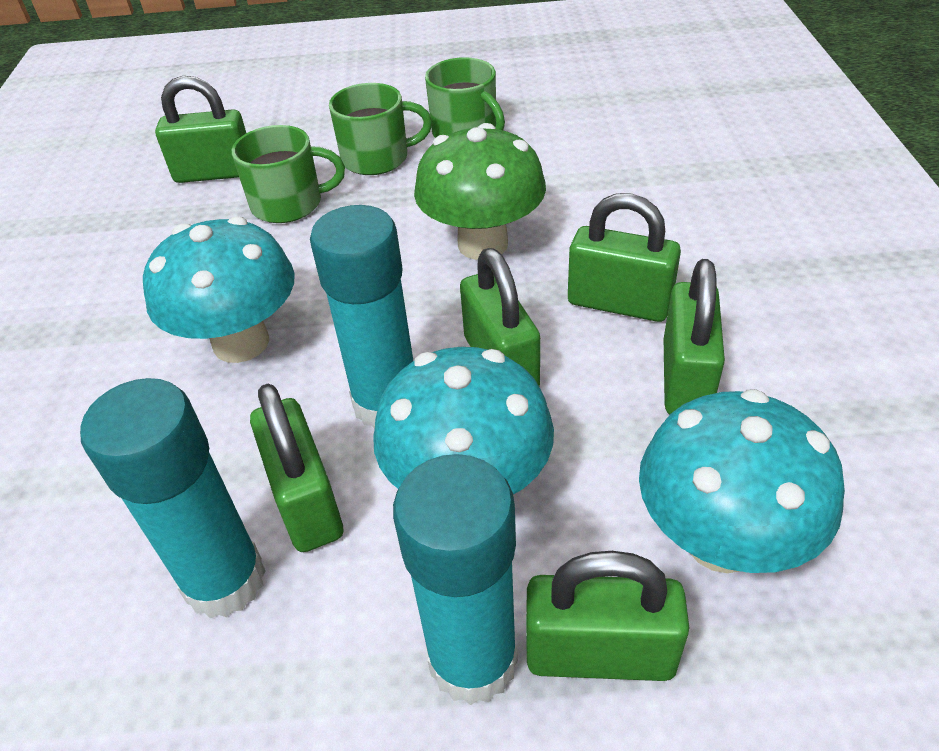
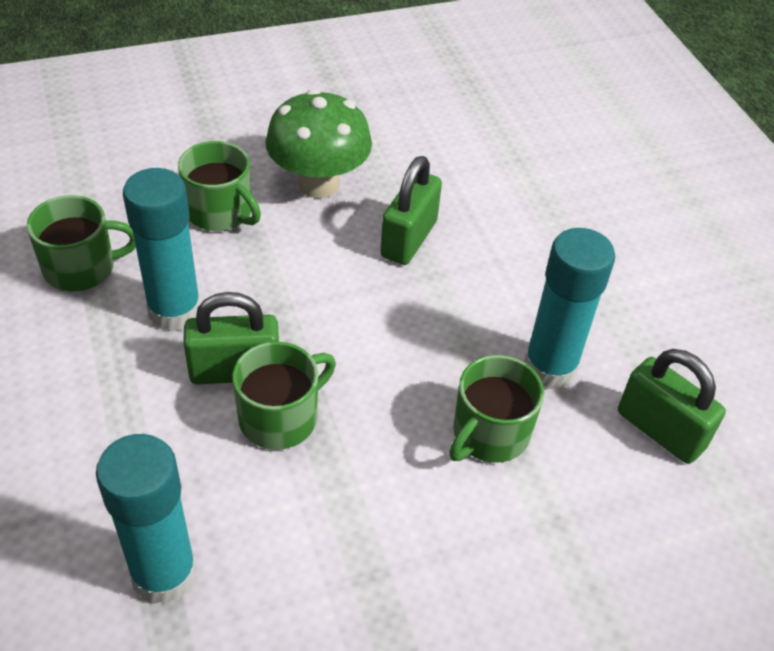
green mug: [232,125,345,223] [329,83,432,175] [425,57,505,138] = 3 -> [27,195,136,291] [178,141,261,231] [232,341,336,450] [449,355,544,463] = 4
green padlock: [155,76,246,183] [250,384,343,552] [460,248,540,386] [526,551,689,681] [568,193,681,322] [664,259,725,414] = 6 -> [183,292,279,384] [380,156,442,265] [618,349,726,464] = 3
turquoise mushroom: [143,216,295,363] [373,347,554,495] [639,389,845,573] = 3 -> none = 0

